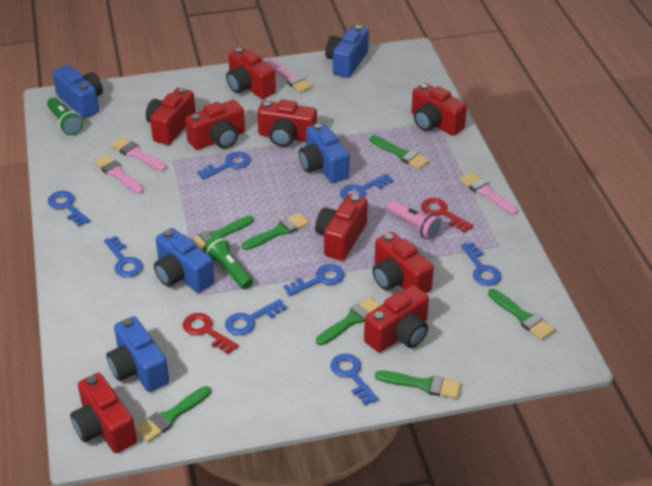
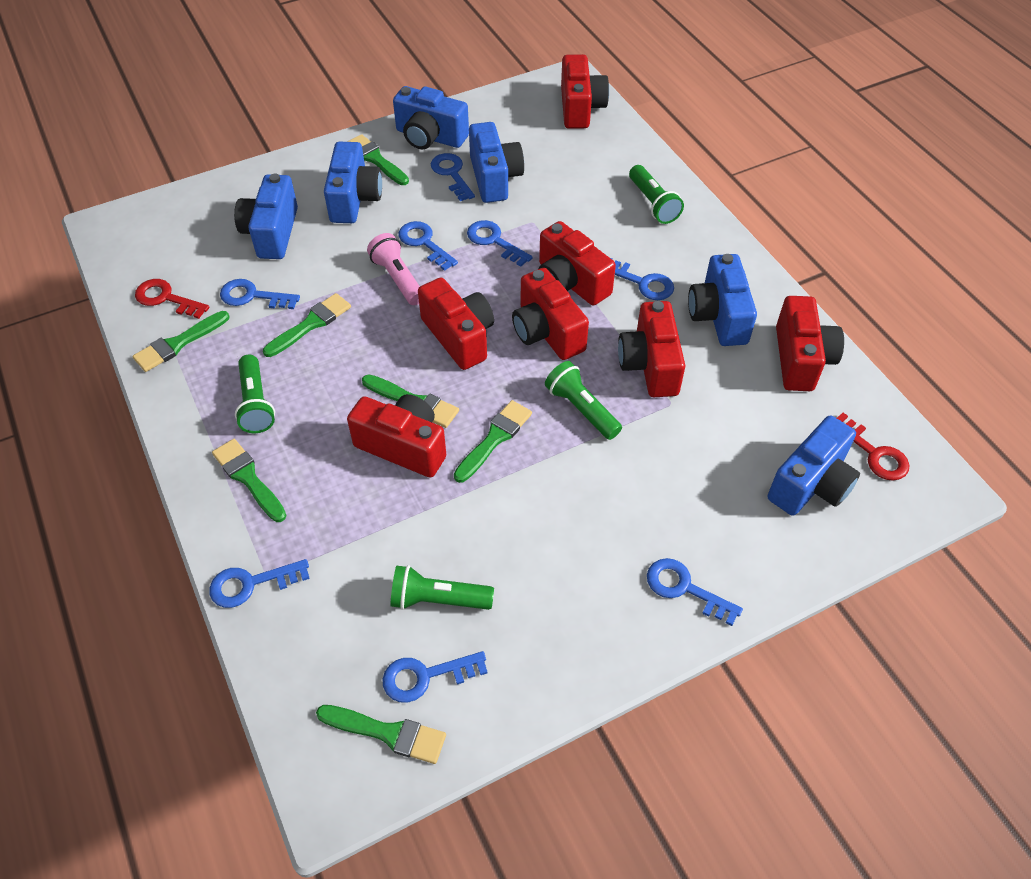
blue camera: [52,65,103,118] [106,316,169,392] [154,228,215,293] [299,123,349,183] [325,25,369,78] = 5 -> [234,173,298,259] [324,142,382,223] [393,86,469,149] [469,122,524,203] [688,254,757,346] [767,416,860,515] = 6
green flashlight: [47,98,83,135] [203,235,253,289] = 2 -> [235,355,275,433] [390,565,494,610] [545,361,622,440] [629,165,684,224] = 4
pink brush: [94,154,144,194] [111,137,166,171] [266,60,312,93] [459,172,518,214] = 4 -> none = 0
red camera: [70,373,137,453] [146,88,196,145] [185,100,245,150] [226,47,276,99] [257,99,317,147] [315,194,368,261] [364,285,429,353] [373,232,434,293] [411,83,467,136] = 9 -> [347,394,446,478] [418,278,494,370] [512,268,589,360] [538,221,616,305] [561,54,609,129] [618,301,685,397] [776,296,844,391] = 7

